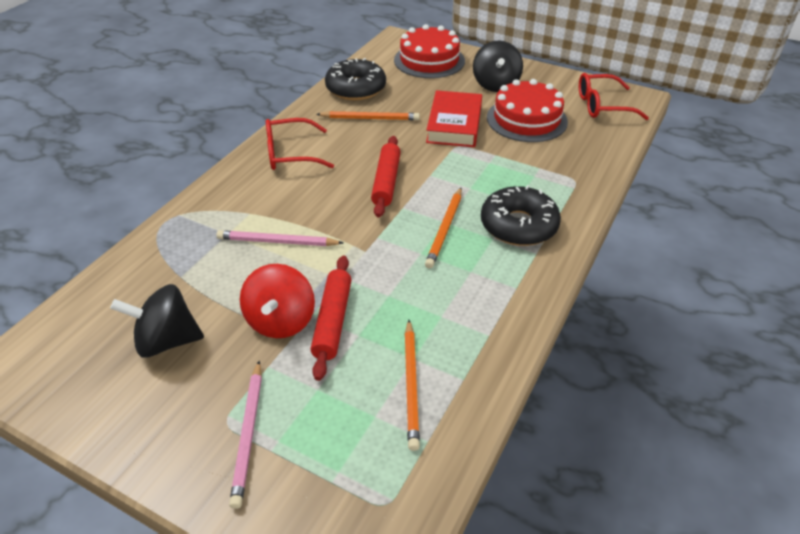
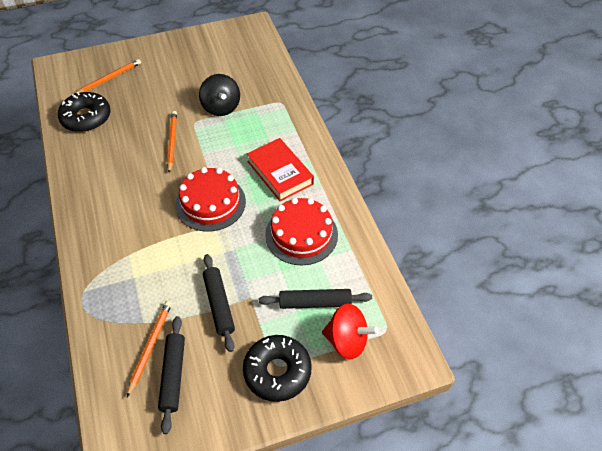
black rolling pin: none = 0 -> [158,316,185,434] [203,254,235,352] [258,289,372,309] = 3
black spinning top: [110,284,204,357] [473,40,523,92] = 2 -> [199,74,240,116] = 1
pink pencil: [216,230,343,246] [229,361,262,509] = 2 -> none = 0
red glasses: [266,118,334,170] [579,73,649,120] = 2 -> none = 0
red rolling pin: [311,256,352,381] [371,136,401,217] = 2 -> none = 0

